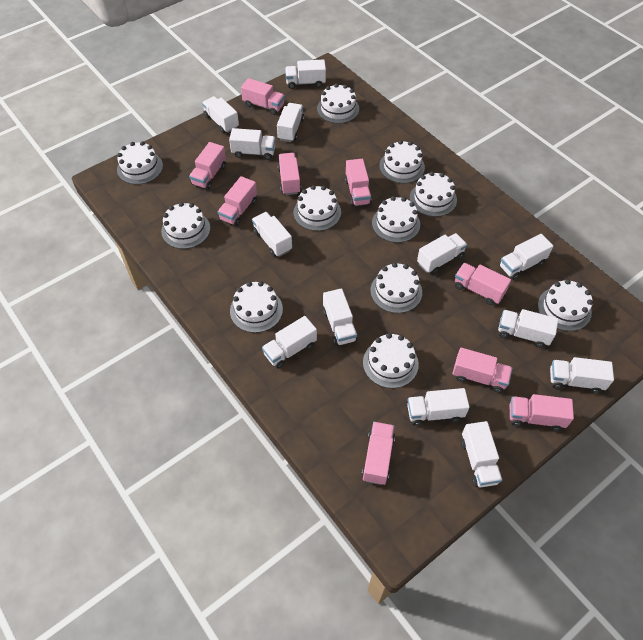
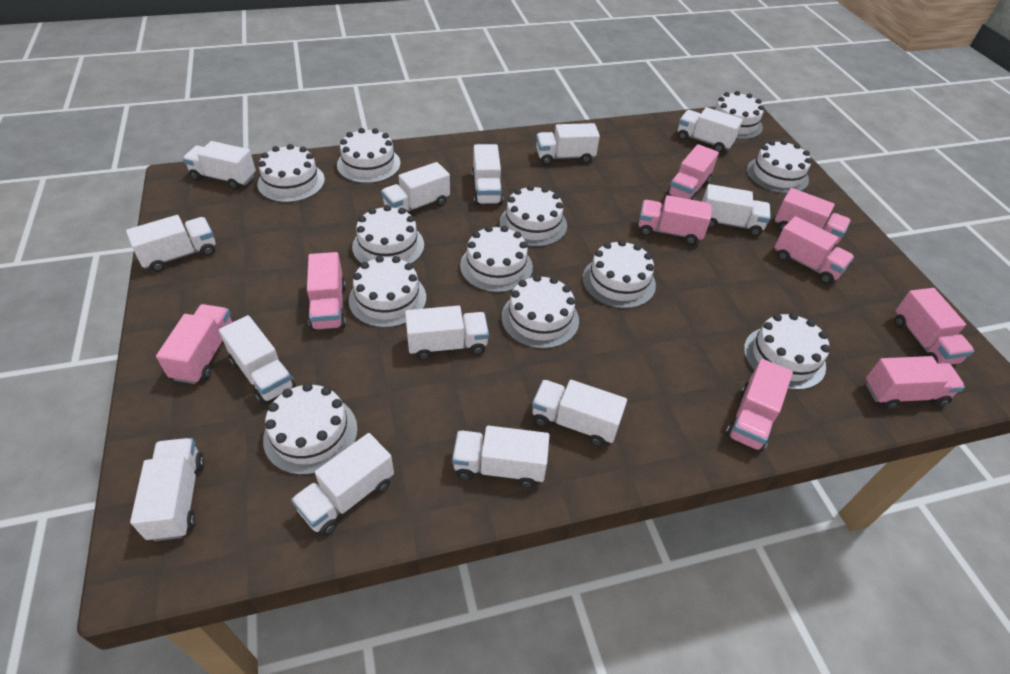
white cake: [117,141,163,185] [161,202,210,249] [230,281,283,333] [294,185,341,231] [317,84,359,124] [363,333,419,388] [370,262,422,313] [372,196,420,243] [379,140,425,183] [410,172,457,217] [538,279,593,331] = 11 -> [257,144,325,203] [263,383,358,475] [337,128,401,183] [349,256,426,328] [352,205,424,264] [460,226,533,293] [500,185,567,247] [502,275,579,349] [583,240,656,309] [714,91,764,140] [744,313,830,390] [747,140,812,194] = 12

